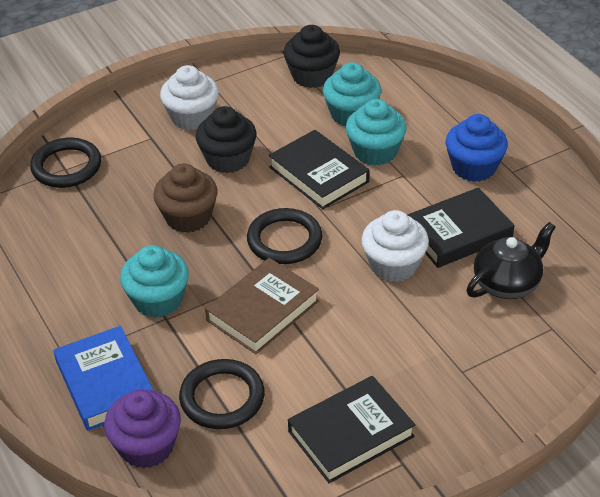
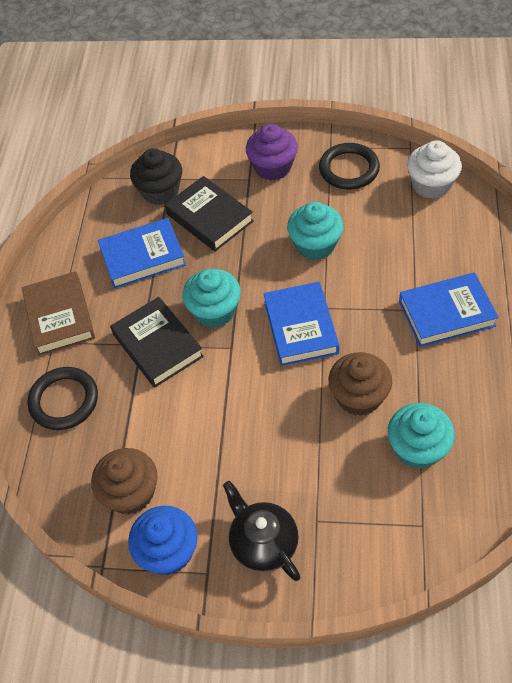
black book: [269,130,370,209] [288,376,415,483] [408,187,514,268] = 3 -> [110,297,204,388] [165,176,254,251] = 2
black cupcake: [196,106,257,173] [283,25,340,88] = 2 -> [130,148,182,205] = 1
black ring: [30,138,101,188] [179,359,265,429] [247,208,322,264] = 3 -> [27,367,98,430] [319,143,380,190] = 2
blue book: [54,326,154,431] = 1 -> [98,218,186,289] [263,282,339,366] [399,272,499,347] = 3
brown cupcake: [153,164,217,233] = 1 -> [91,448,158,515] [329,352,392,416] = 2
white cupcake: [160,65,219,130] [361,210,429,282] = 2 -> [407,140,462,199] = 1

